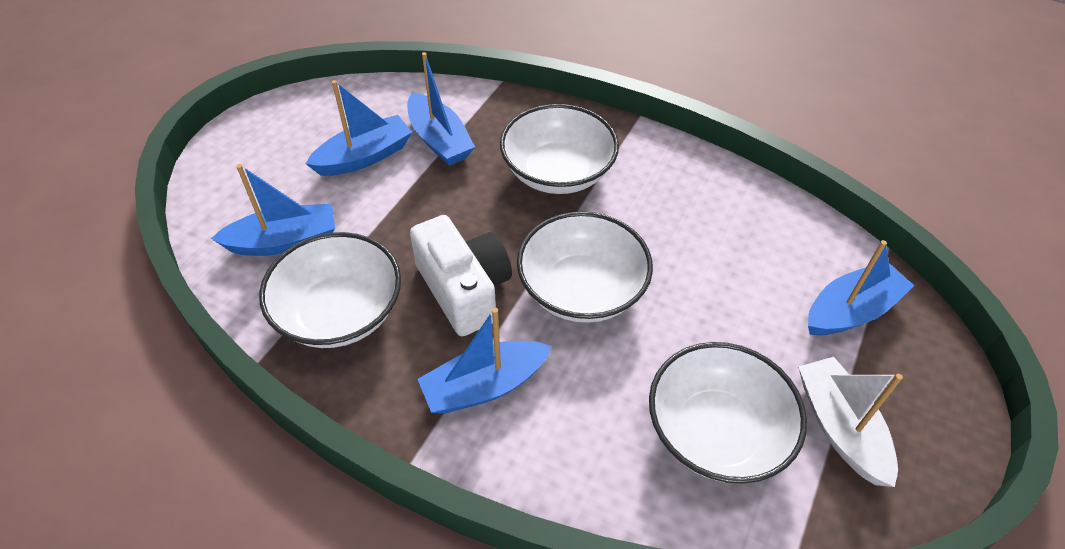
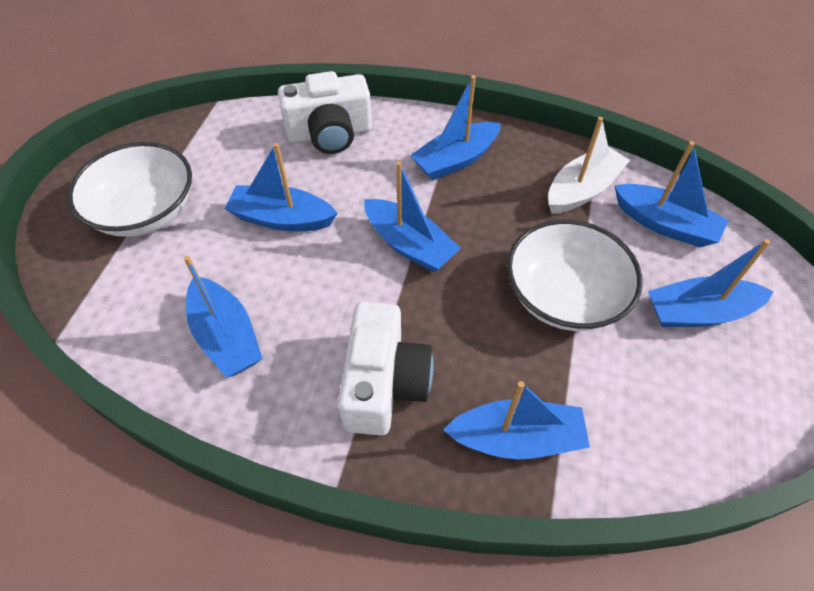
blue boat: [211,164,335,256] [306,80,412,176] [407,52,475,166] [417,308,552,414] [808,240,915,335] = 5 -> [184,256,262,378] [225,143,338,232] [364,161,461,272] [410,75,501,181] [443,381,590,459] [615,141,729,247] [648,239,773,327] = 7
white bowl: [259,232,401,348] [500,104,619,194] [517,212,653,323] [649,342,807,484] = 4 -> [67,142,192,237] [507,220,642,331] = 2
white camera: [410,215,512,336] = 1 -> [278,71,372,154] [338,301,433,436] = 2

